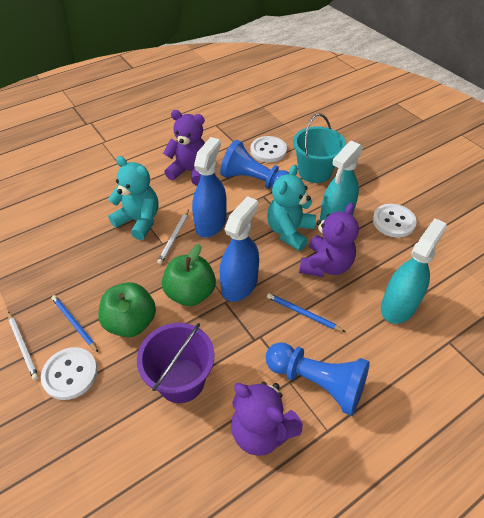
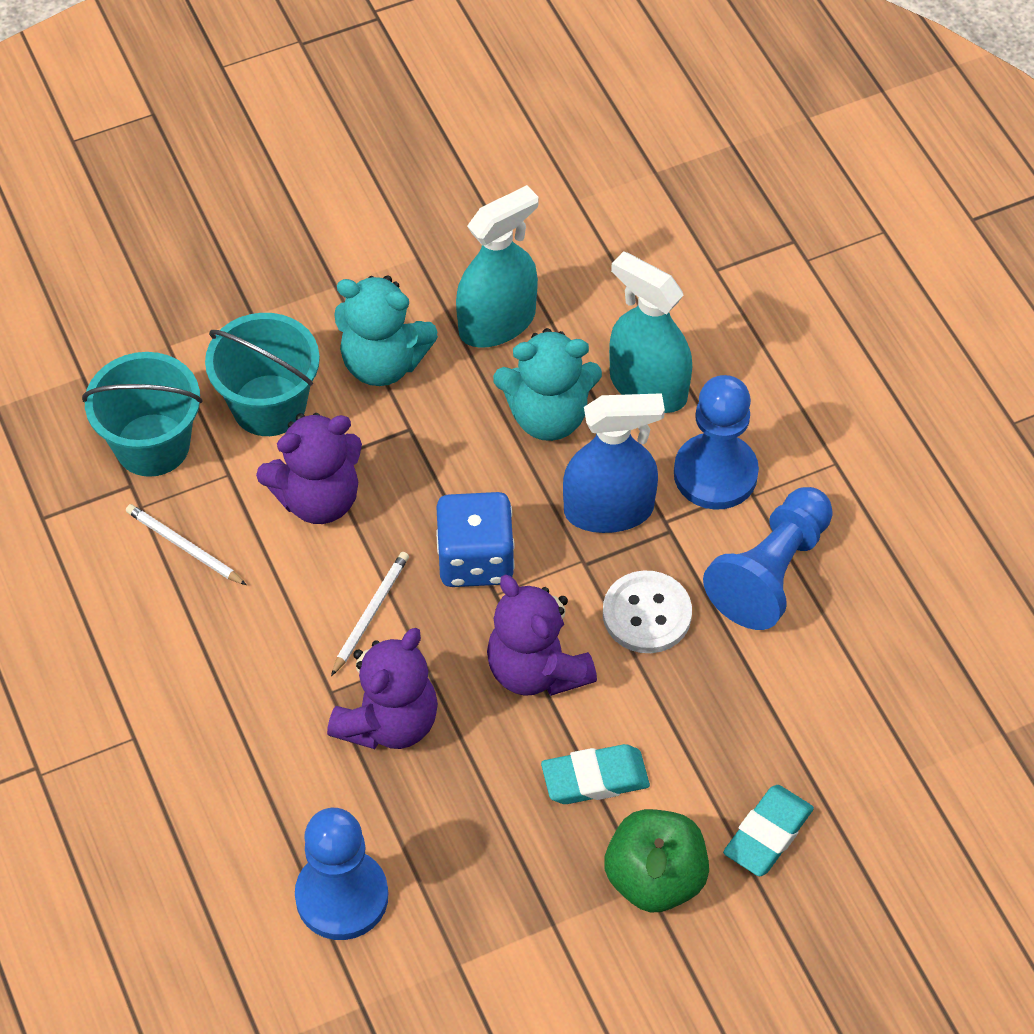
blue dice: none = 0 -> [436,492,515,587] = 1
blue pawn: [220,140,289,189] [266,342,370,416] = 2 -> [295,808,388,940] [674,375,759,510] [703,487,833,630] = 3
blue pencil: [51,295,98,352] [267,293,345,332] = 2 -> none = 0
blue spray bottle: [192,137,227,238] [220,196,259,302] = 2 -> [563,393,665,533] = 1
green apple: [98,282,156,337] [162,244,216,306] = 2 -> [604,809,709,912] = 1
purple bucket: [137,323,215,403] = 1 -> none = 0
turquoise bucket: [293,113,346,183] = 1 -> [82,352,202,477] [205,313,320,436] = 2
turquoise eraser: none = 0 -> [541,744,650,804] [723,785,814,876] = 2
white button: [41,347,98,400] [251,136,287,162] [373,204,417,237] = 3 -> [603,570,692,653] = 1

